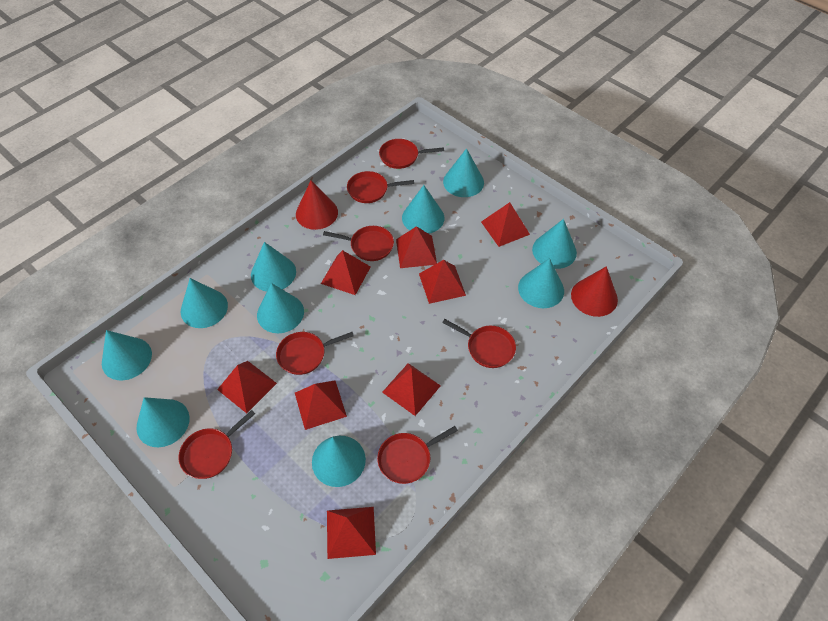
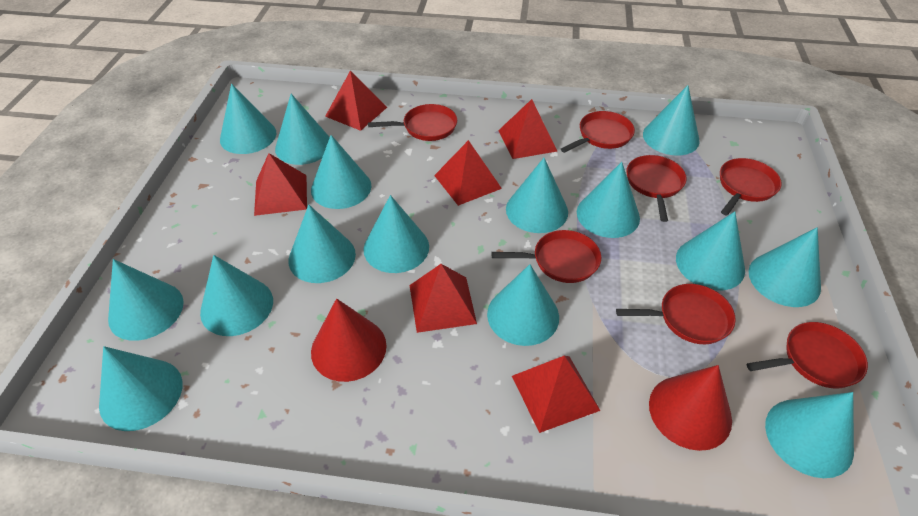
red pyramid: [217,361,277,413] [295,380,347,430] [321,250,371,295] [327,507,376,559] [382,363,441,416] [396,226,437,268] [419,260,466,304] [481,202,530,247] = 8 -> [254,153,307,216] [325,71,387,131] [409,264,477,333] [434,140,502,206] [498,99,557,159] [512,356,600,433] = 6
turquoise cone: [102,330,152,381] [136,397,190,447] [181,278,228,328] [251,242,296,292] [257,283,304,333] [312,436,366,487] [402,185,445,234] [443,148,484,197] [518,258,564,308] [532,219,577,269] = 10 -> [99,346,182,431] [108,259,184,341] [200,255,273,336] [220,83,276,154] [275,94,330,165] [288,205,356,283] [311,135,371,209] [363,195,429,273] [487,264,559,346] [506,158,568,233] [577,162,640,238] [643,85,700,155] [676,212,745,290] [749,227,821,307] [765,392,854,478] = 15

